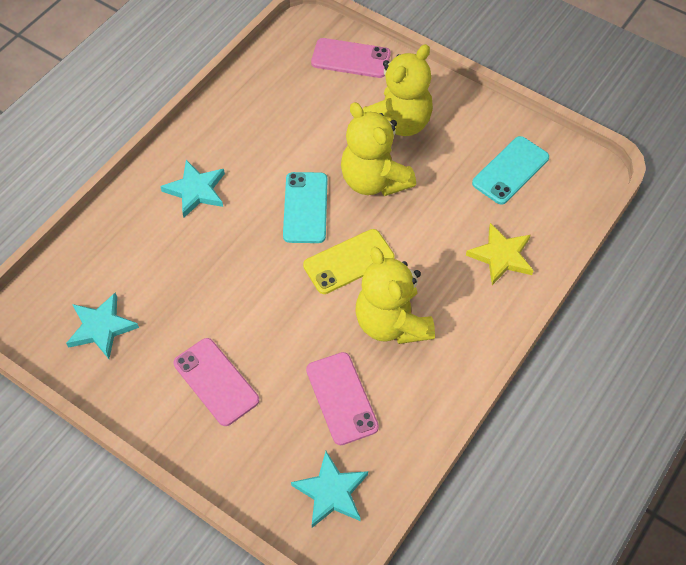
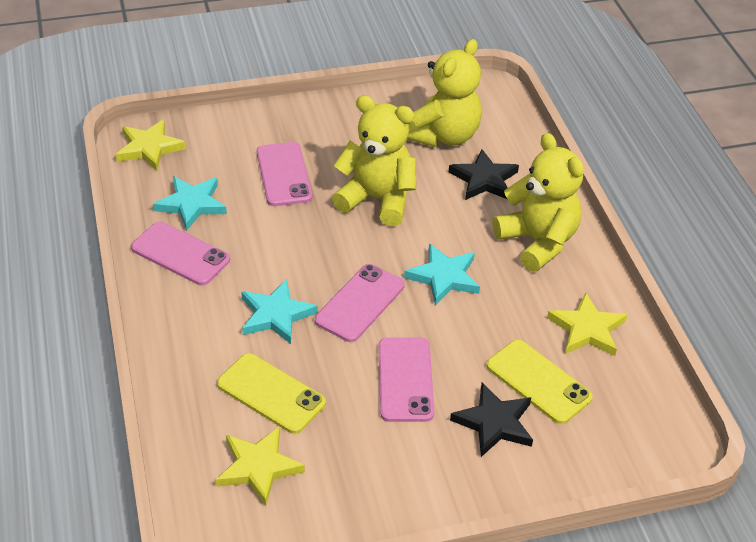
black star: none = 0 -> [449,149,519,200] [450,383,533,457] = 2
pink phone: [173,338,259,426] [306,352,379,445] [311,38,391,78] = 3 -> [131,221,230,285] [257,142,312,206] [315,264,405,342] [378,338,434,422] = 4
turquoise phone: [283,172,327,243] [472,136,549,205] = 2 -> none = 0
yellow phone: [303,229,395,294] = 1 -> [217,353,326,434] [487,340,593,424] = 2
yellow star: [466,223,534,285] = 1 -> [116,119,186,171] [216,427,305,506] [547,292,627,356] = 3

